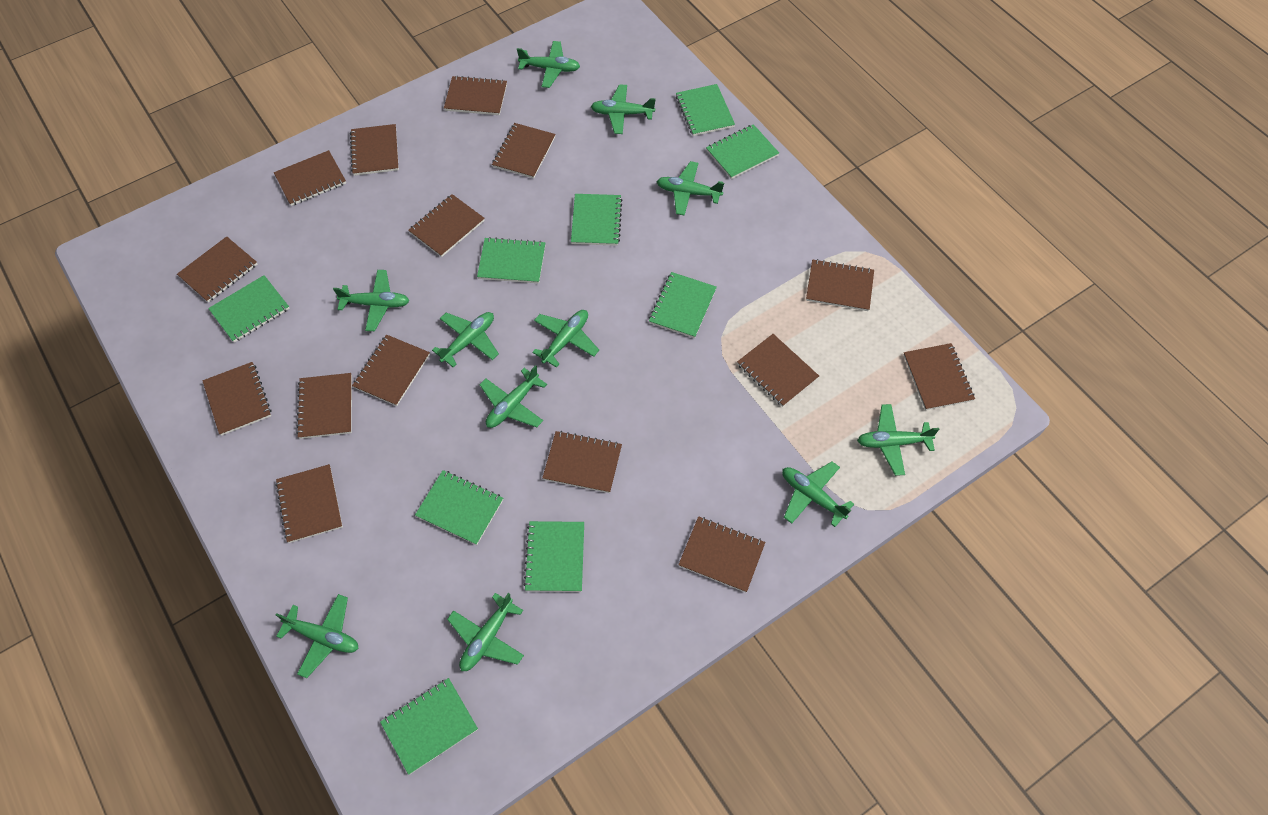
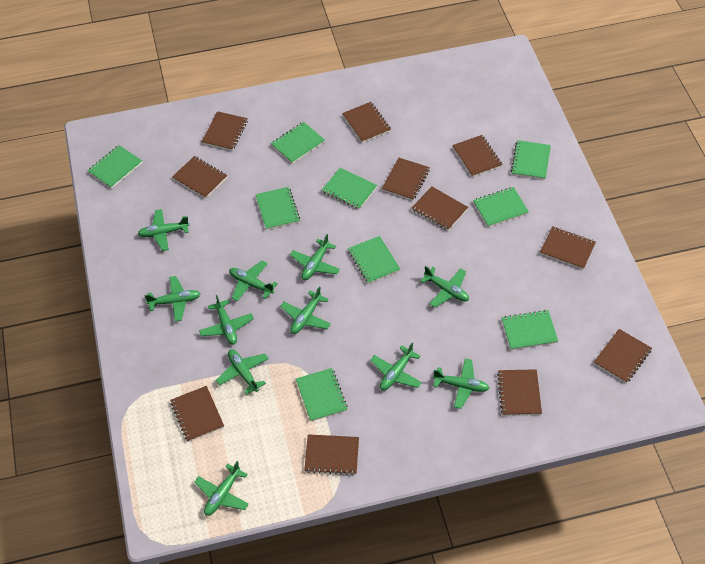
brown notebook: [177,236,257,303] [202,362,271,436] [274,150,346,206] [275,464,343,543] [296,373,352,439] [350,124,399,176] [352,334,430,406] [408,194,485,257] [444,76,507,115] [492,123,556,178] [542,431,622,493] [678,516,765,593] [737,334,819,407] [806,259,874,311] [904,343,975,410] = 15 -> [170,386,224,442] [172,156,227,198] [202,111,248,151] [304,434,359,475] [342,102,391,143] [382,157,430,200] [412,186,468,231] [452,135,502,177] [497,369,542,416] [540,226,596,269] [594,329,652,383] = 11

